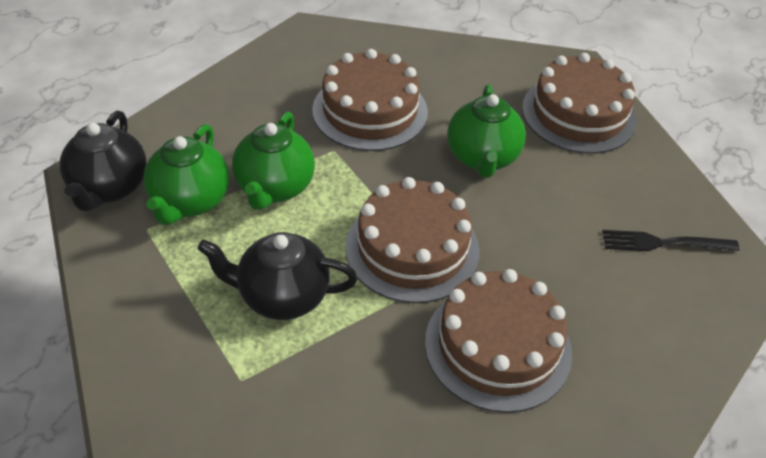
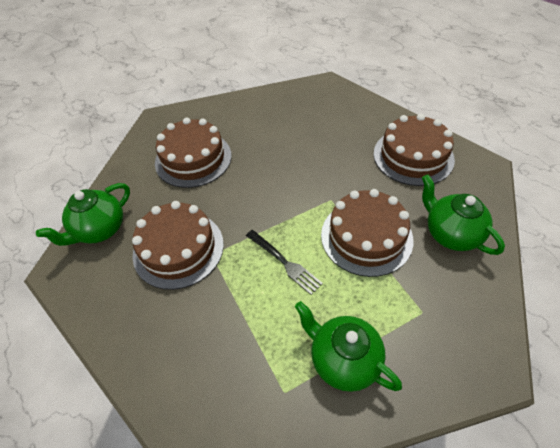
black teapot: [60,111,147,212] [198,232,358,320] = 2 -> none = 0

